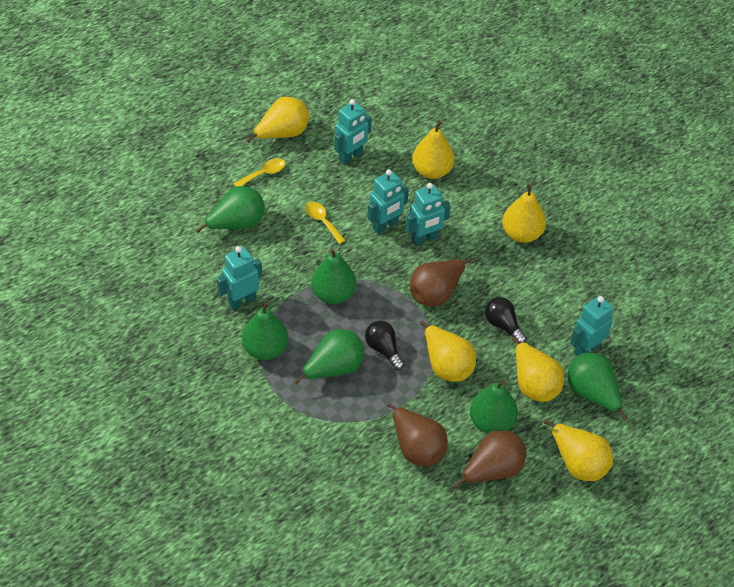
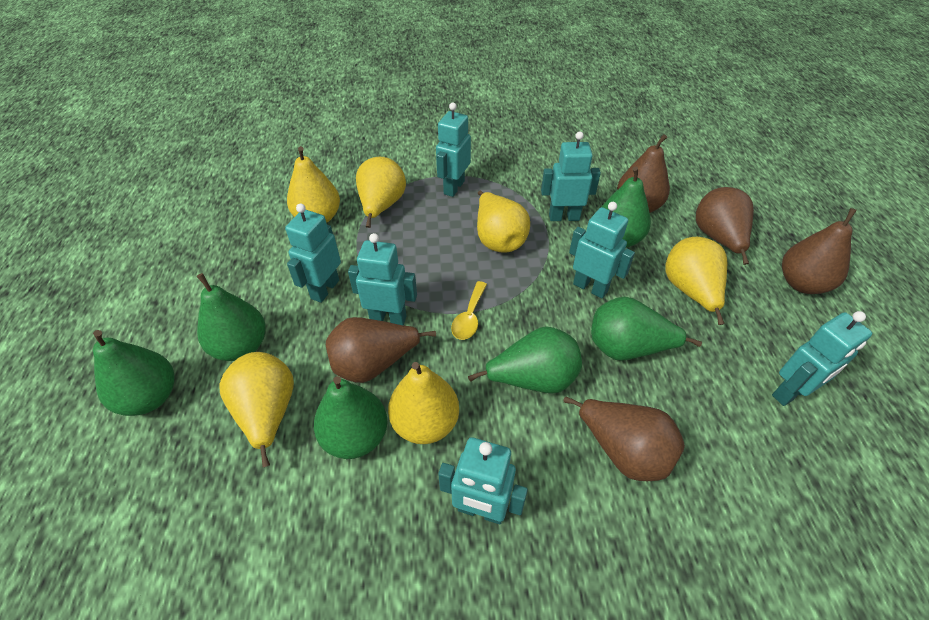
black light bulb: [365,320,405,370] [485,297,527,343] = 2 -> none = 0
brown pear: [387,403,448,466] [410,258,471,306] [453,430,526,489] = 3 -> [326,317,436,383] [563,396,685,481] [617,134,670,213] [696,187,754,265] [782,208,857,294] = 5
turquoise robot: [217,246,262,310] [334,99,371,164] [368,169,409,234] [406,183,450,246] [570,296,613,356] = 5 -> [285,203,341,303] [348,233,417,325] [436,102,471,197] [438,437,528,524] [541,131,601,221] [569,202,635,298] [772,311,872,406] = 7
yellow spoon: [234,158,286,186] [306,202,346,244] = 2 -> [451,281,487,340] = 1

